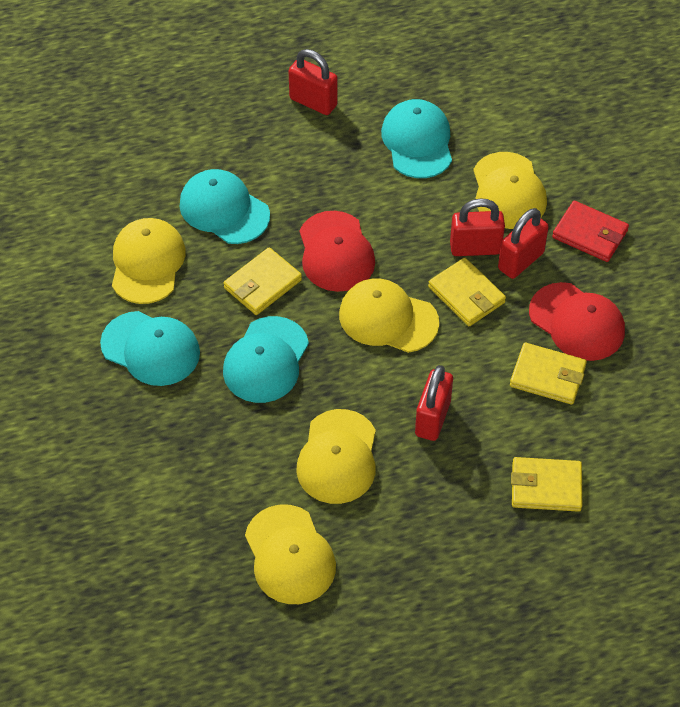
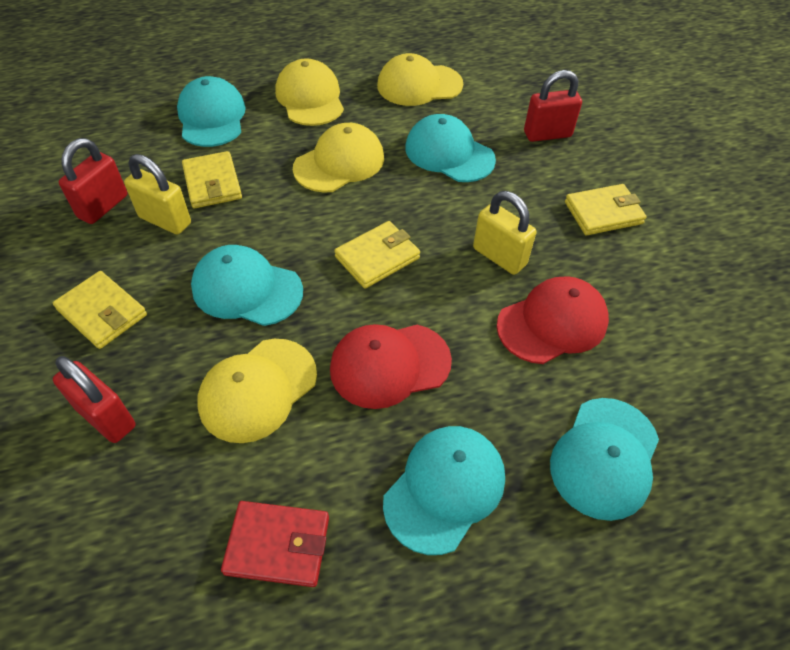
red padlock: [289,49,338,115] [415,365,453,441] [450,198,505,256] [498,208,549,279] = 4 -> [53,356,136,443] [59,138,128,224] [524,70,582,142] = 3
turquoise cap: [100,311,200,386] [180,169,270,244] [223,316,309,403] [381,99,452,178] = 4 -> [177,76,246,147] [191,245,303,326] [383,426,505,555] [405,114,496,182] [550,398,659,521] = 5
yellow cap: [112,218,186,304] [245,504,336,604] [296,409,376,504] [339,278,439,353] [473,152,547,229] = 5 -> [197,339,317,443] [275,58,344,126] [293,123,384,193] [377,53,463,106] = 4
yellow padlock: none = 0 -> [124,154,191,235] [473,191,536,275] = 2

